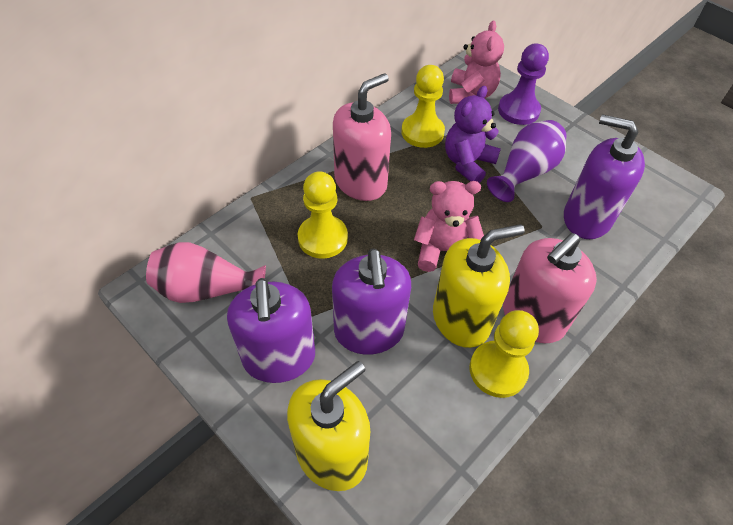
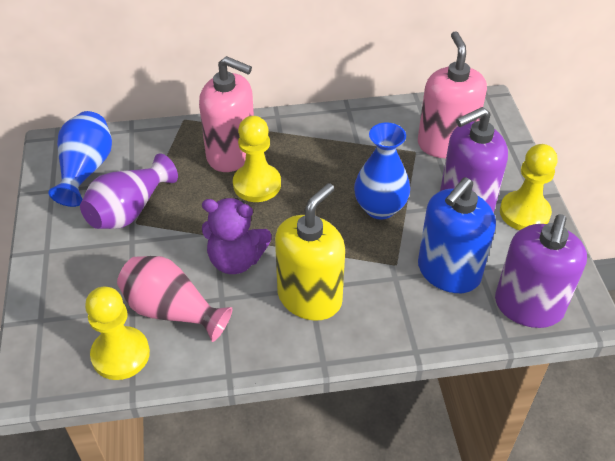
blue soap dispenser: none = 0 -> [418,177,496,293] = 1
blue vase: none = 0 -> [48,111,112,207] [354,122,410,220] = 2
pink teddy bear: [414,181,484,272] [449,21,504,104] = 2 -> none = 0
purple pawn: [498,43,549,125] = 1 -> none = 0
purple soap dispenser: [227,278,315,383] [332,248,411,355] [564,114,645,239] = 3 -> [440,107,508,213] [495,214,587,328] = 2
yellow soap dispenser: [287,361,370,491] [433,224,525,348] = 2 -> [275,183,345,321] = 1

